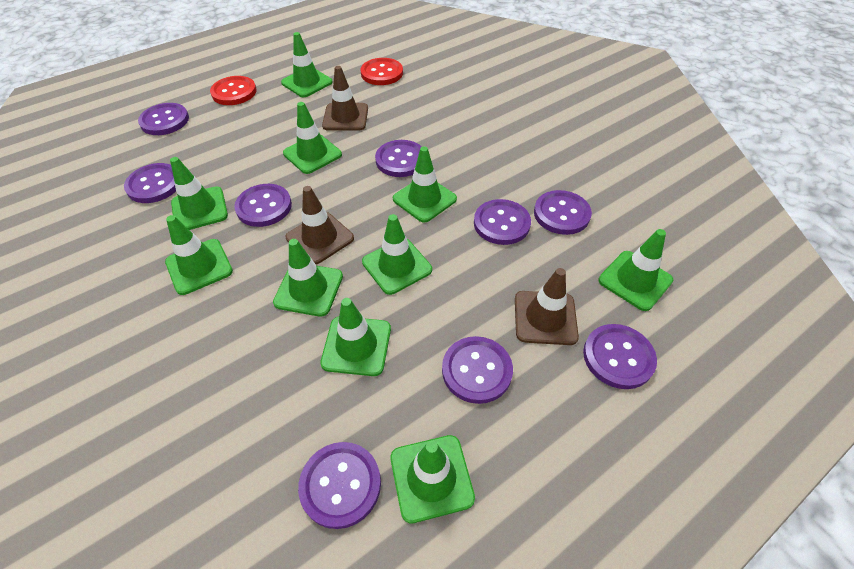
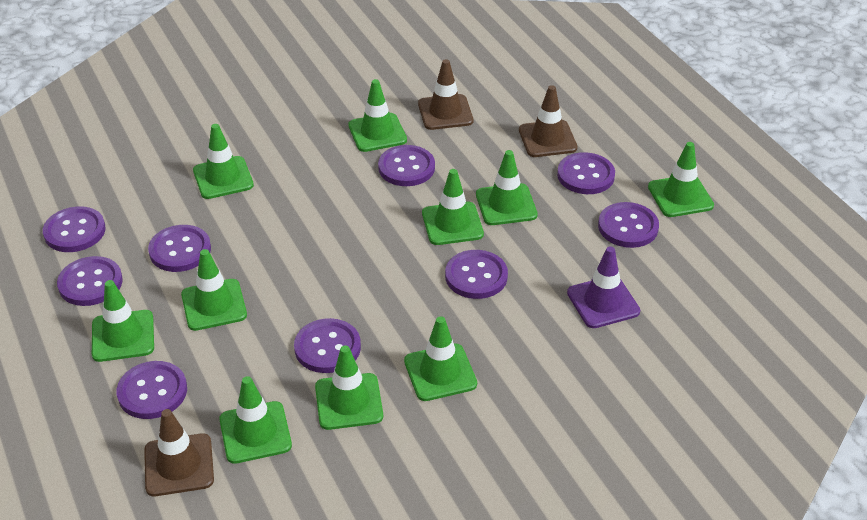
purple traffic cone: none = 0 -> [567,246,640,328] = 1
red button: [210,76,257,105] [360,58,403,85] = 2 -> none = 0

